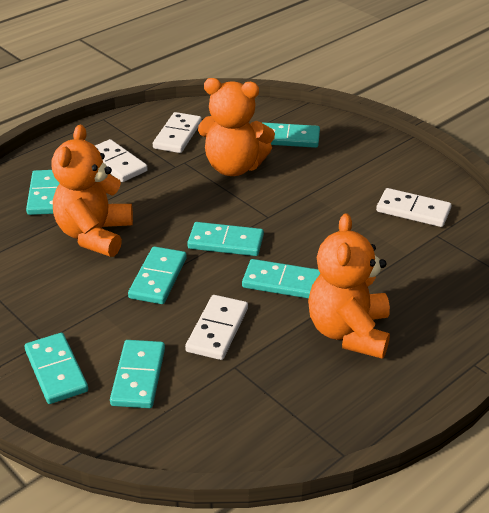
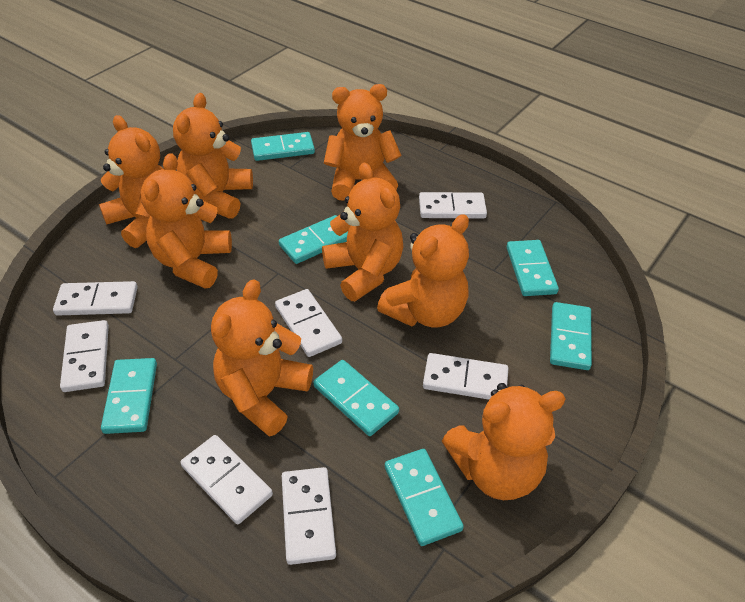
orange teddy bear: [51,125,133,257] [198,78,275,176] [308,213,390,359] = 3 -> [99,115,163,248] [141,153,232,289] [173,93,253,219] [211,279,313,437] [322,163,403,301] [324,84,402,201] [377,214,469,328] [442,383,565,500] = 8
white domino: [95,139,148,182] [153,112,202,153] [185,295,248,360] [376,188,452,227] = 4 -> [53,281,138,316] [60,320,109,392] [180,435,273,524] [275,289,342,357] [282,467,336,565] [419,192,487,218] [423,353,508,400] = 7

